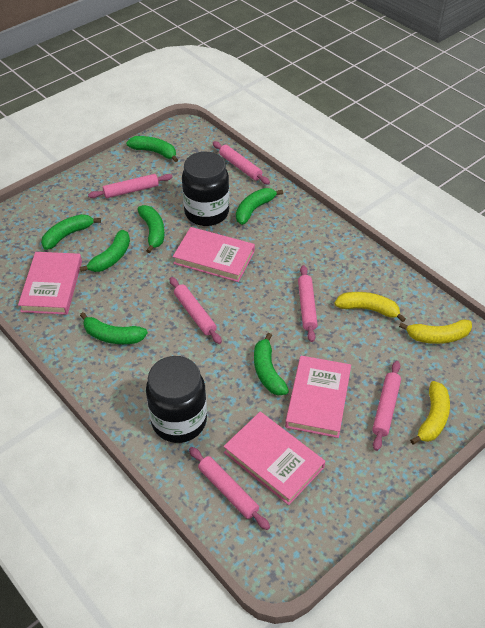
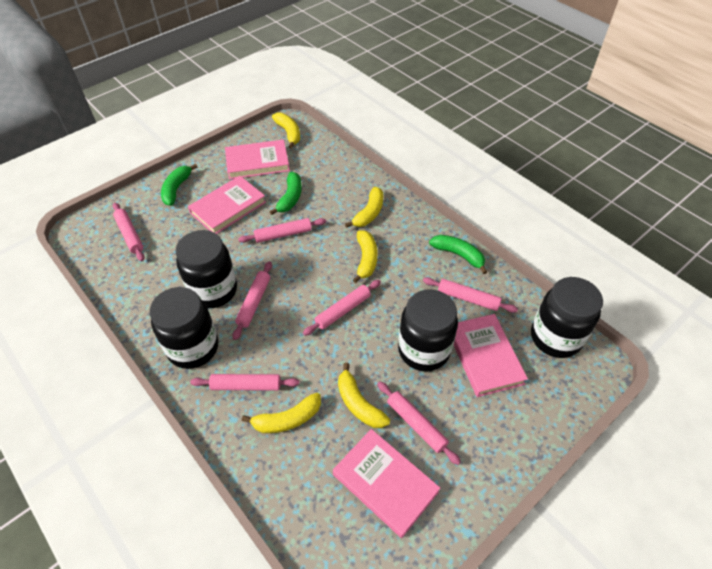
black jar: [146,356,207,443] [182,152,229,226] = 2 -> [150,287,219,369] [175,230,237,308] [398,290,458,371] [531,277,603,358] = 4
green banana: [41,214,101,250] [79,230,130,272] [80,312,148,344] [126,136,178,162] [137,205,165,253] [236,188,283,225] [254,333,289,396] = 7 -> [161,164,197,206] [270,172,302,215] [429,235,487,274] = 3
pink rolling pin: [88,174,172,198] [170,277,222,344] [189,447,270,530] [213,141,270,184] [298,265,318,342] [372,361,401,451] = 6 -> [113,202,144,261] [190,374,300,391] [233,261,272,340] [238,218,326,243] [303,280,381,336] [377,381,461,465] [423,277,518,313] = 7
yellow banana: [334,292,406,322] [399,320,472,344] [410,381,450,445] = 3 -> [242,393,321,433] [272,113,300,149] [338,363,390,428] [345,187,383,228] [353,230,378,283] = 5

